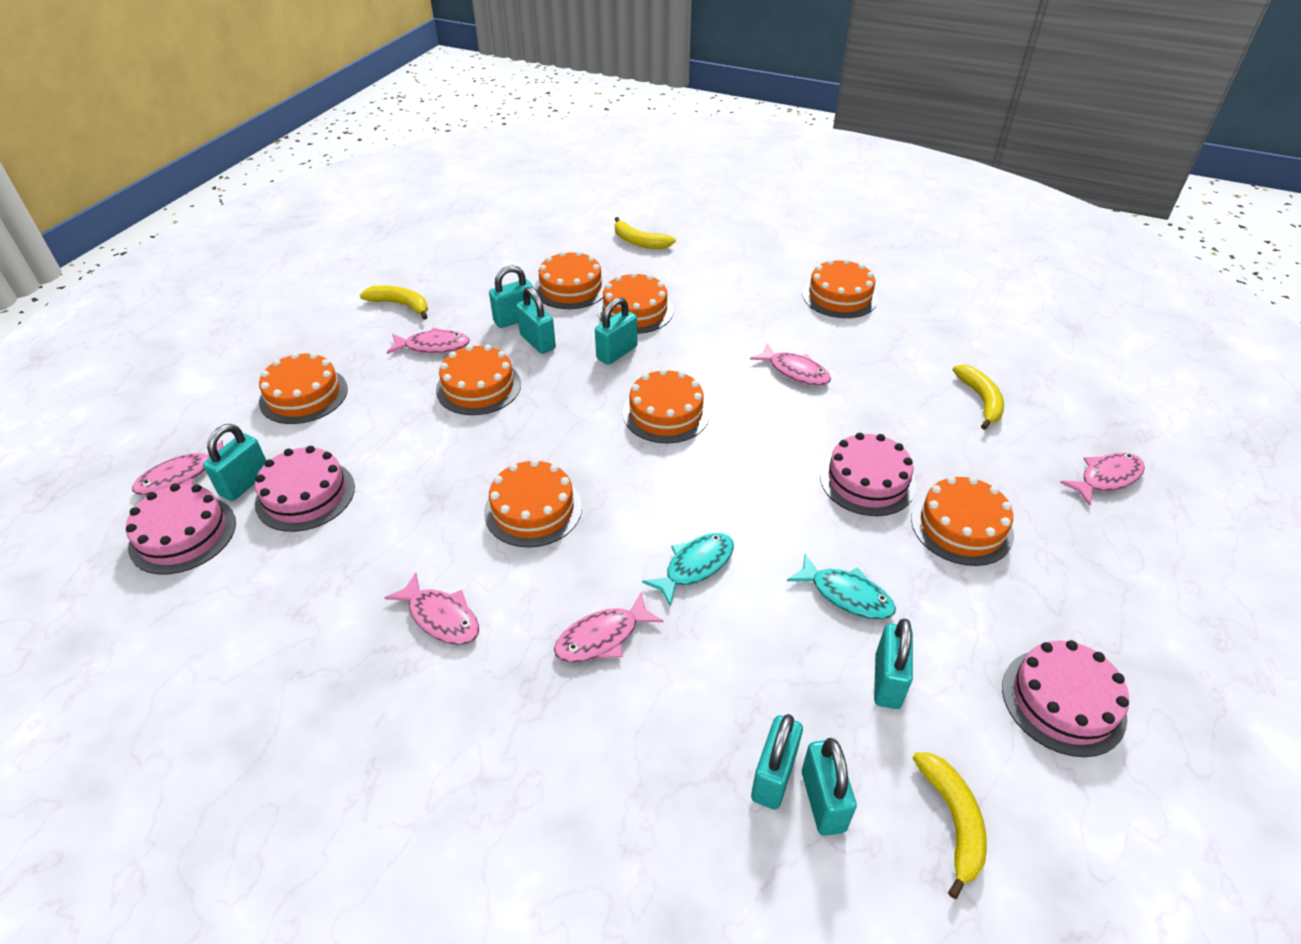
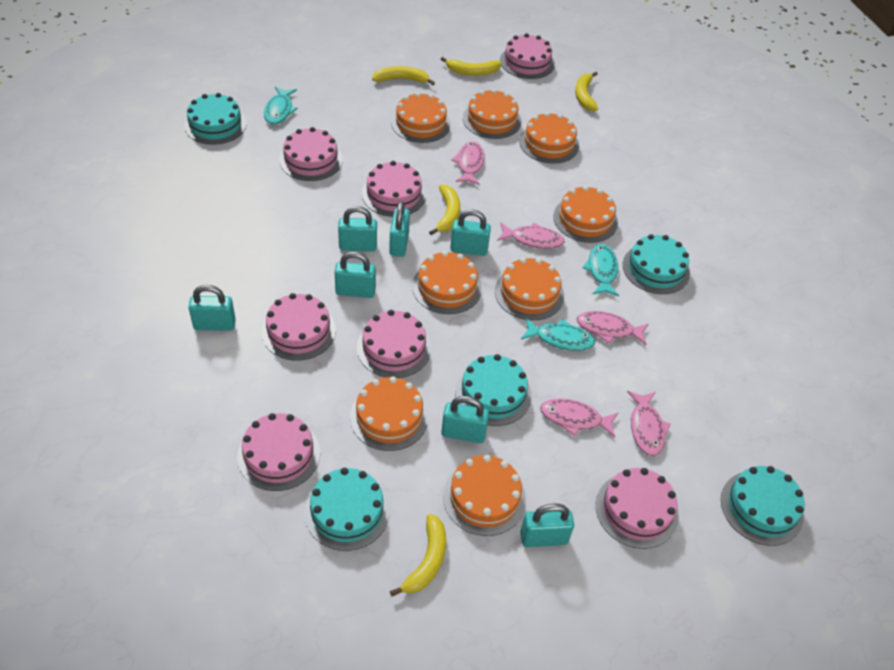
pink cake: [126,484,236,574] [255,446,355,532] [820,433,916,516] [1002,640,1129,757] = 4 -> [237,413,320,491] [261,293,336,361] [279,127,343,181] [357,310,431,378] [362,161,426,217] [500,33,555,79] [596,468,679,549] = 7
pink fish: [132,440,223,495] [384,572,479,645] [387,327,470,354] [554,593,663,662] [750,343,831,386] [1060,453,1145,506] = 6 -> [451,141,484,185] [497,222,565,249] [540,399,618,438] [577,311,649,345] [627,391,671,456] = 5
turquoise cake: none = 0 -> [184,93,247,145] [304,468,390,551] [455,354,532,426] [623,234,690,294] [721,466,805,546] = 5
turquoise fish: [642,533,734,606] [787,554,896,620] = 2 -> [264,87,298,125] [521,318,595,351] [583,244,619,296] = 3
yellow banana: [360,285,428,320] [615,217,676,249] [913,752,987,899] [953,365,1004,430] = 4 -> [372,66,435,85] [390,514,446,596] [429,185,460,235] [441,57,502,76] [575,72,598,111] = 5

